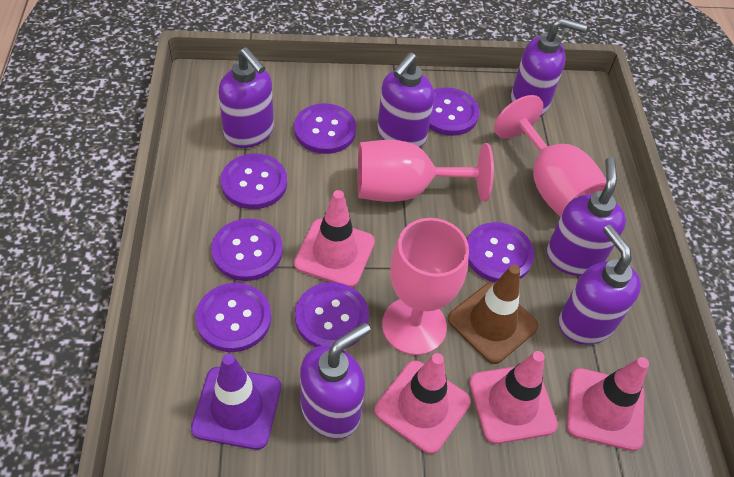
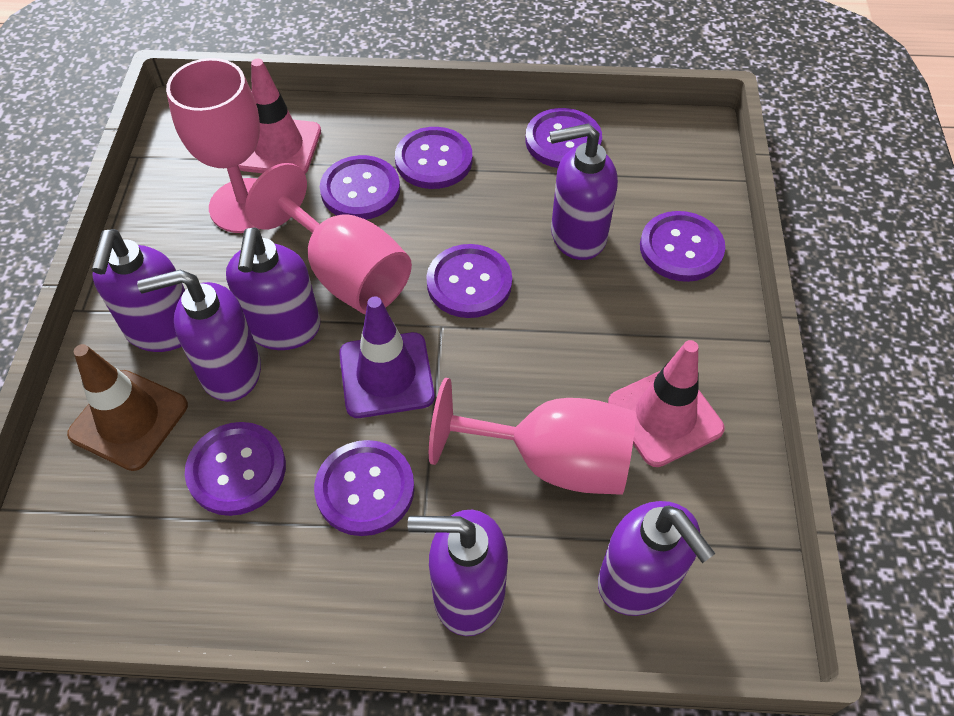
pink traffic cone: [294,190,375,287] [375,353,471,454] [469,351,558,444] [566,357,649,451] = 4 -> [238,59,321,174] [608,340,725,467] = 2

